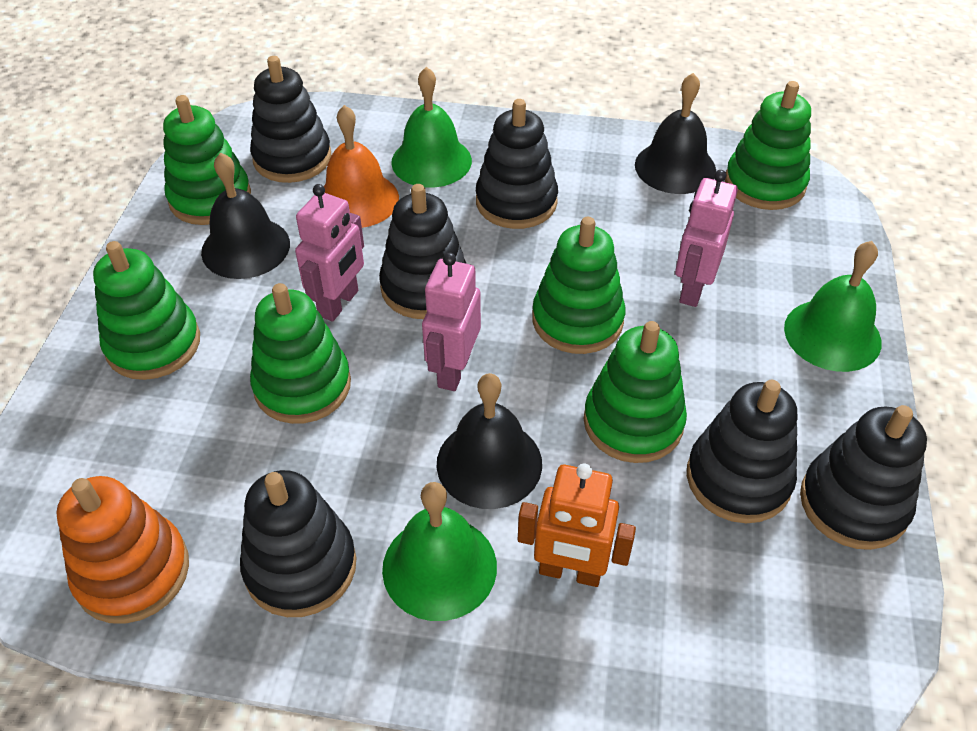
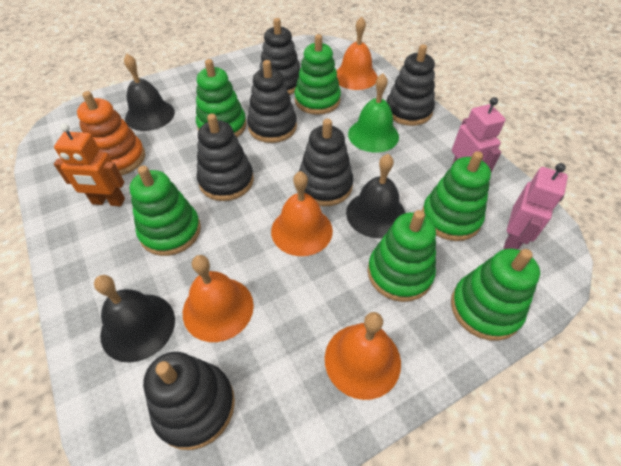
green bell: [382,482,497,621] [391,67,472,187] [784,241,881,372] = 3 -> [348,74,399,153] = 1
orange bell: [324,105,399,228] = 1 -> [183,255,254,342] [271,171,333,256] [325,312,401,400] [336,16,378,90] = 4
pink robot: [295,184,364,321] [422,252,481,391] [675,170,738,307] = 3 -> [452,97,505,172] [504,163,568,250] = 2

